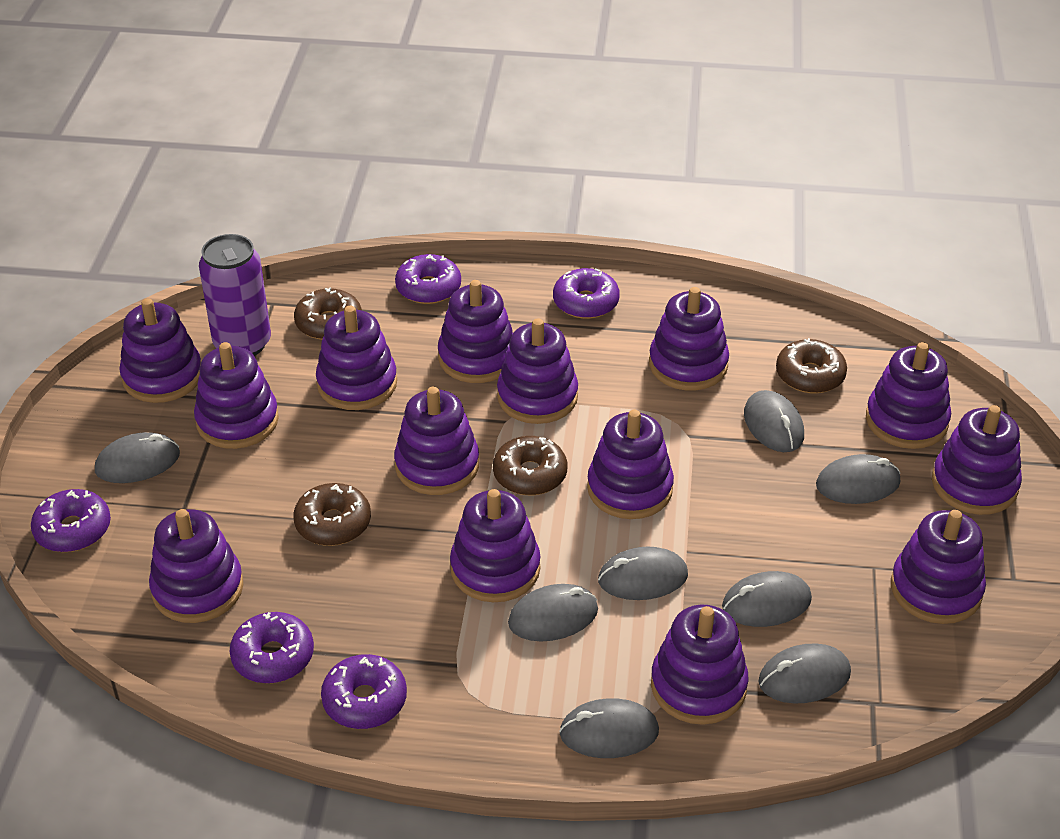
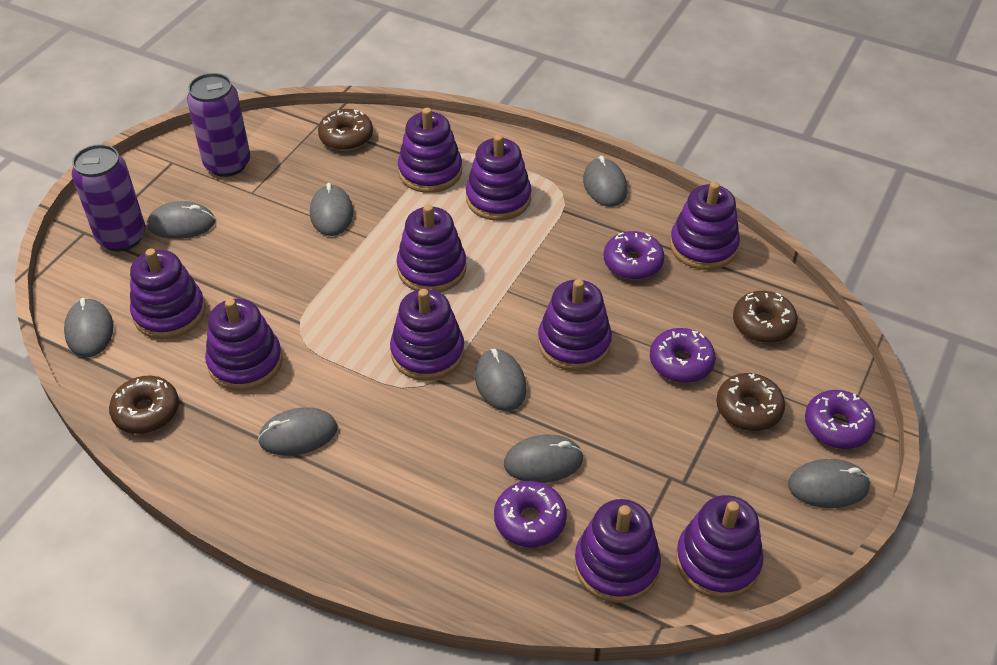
purple can: [199,234,271,356] = 1 -> [72,144,146,252] [187,73,250,177] = 2
purple donut: [31,489,111,552] [230,612,314,683] [321,654,407,729] [395,254,461,304] [553,268,620,319] = 5 -> [494,481,567,547] [604,231,665,280] [650,328,716,383] [805,390,876,449] = 4
purple stacking toy: [119,298,201,403] [149,509,243,623] [194,342,279,449] [316,306,397,410] [394,387,479,495] [438,280,513,383] [450,489,541,602] [497,319,578,424] [587,410,674,519] [649,287,729,391] [651,605,749,725] [866,342,951,449] [891,510,986,624] [932,405,1022,515] = 14 -> [130,248,206,339] [205,298,283,391] [390,289,464,381] [397,204,466,292] [398,108,462,193] [466,134,531,221] [538,279,612,371] [574,499,661,603] [670,182,740,270] [676,495,764,599] = 10

